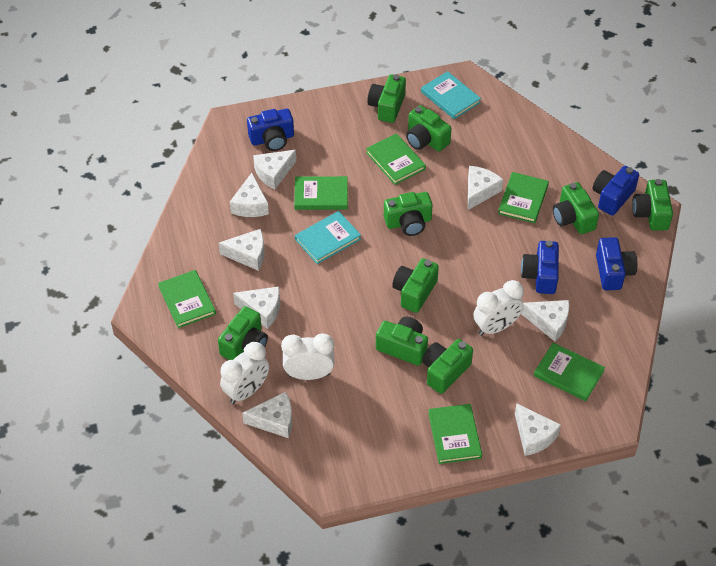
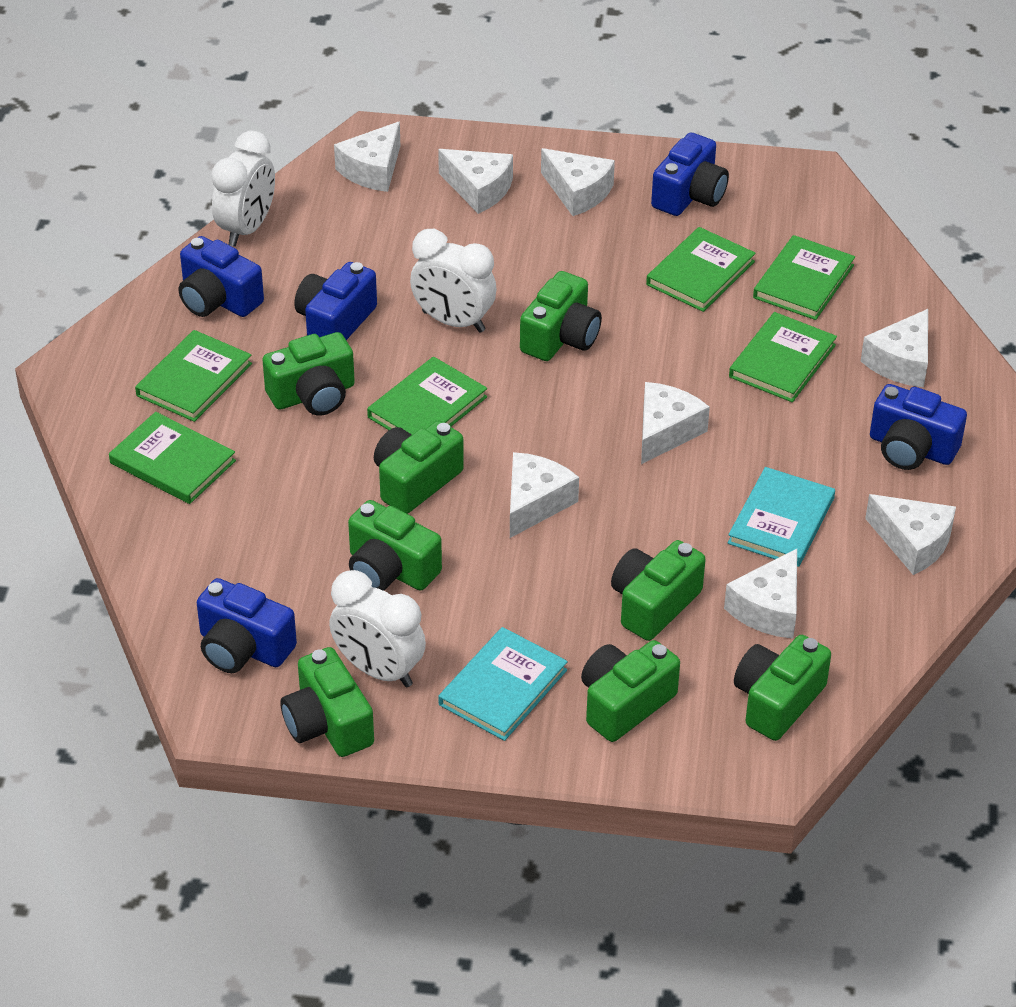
blue camera: [247,109,294,151] [521,240,559,294] [593,166,639,216] [596,237,637,290] = 4 -> [178,236,264,317] [197,578,297,673] [294,262,377,340] [651,132,729,216] [870,384,967,470] = 5
green camera: [218,306,268,360] [367,74,406,123] [376,316,428,366] [384,192,433,236] [392,258,439,313] [406,105,452,152] [422,339,473,394] [553,182,599,234] [632,179,673,231] = 9 -> [262,332,355,415] [280,647,374,757] [348,500,442,591] [374,420,464,514] [520,271,602,361] [581,640,680,742] [611,540,706,641] [734,635,831,741] = 8

